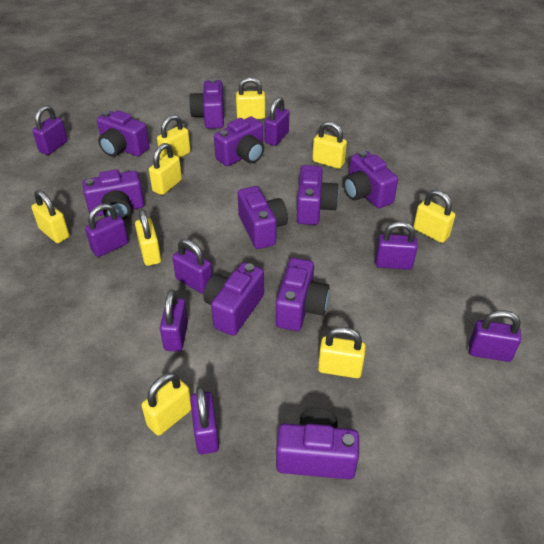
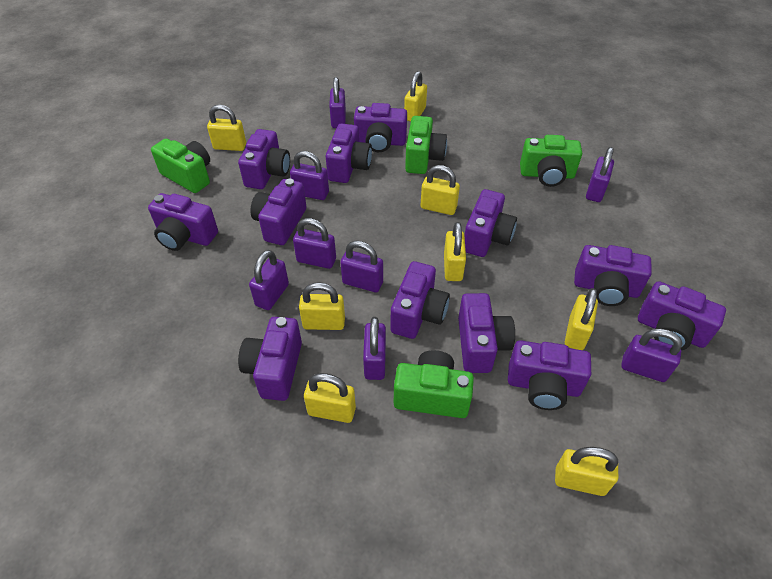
green camera: none = 0 -> [151,139,210,193] [394,350,474,418] [405,116,447,174] [520,135,582,187] = 4
purple camera: [82,170,145,220] [97,110,150,157] [189,78,224,129] [203,262,264,336] [214,117,264,166] [238,186,288,249] [276,258,329,331] [276,408,359,479] [297,165,339,225] [343,151,398,209] = 10 -> [148,193,218,251] [238,129,290,189] [238,317,302,401] [250,179,307,245] [326,123,372,183] [354,103,407,152] [390,261,450,339] [458,293,515,373] [465,189,517,257] [508,340,591,410] [574,245,652,306] [638,281,726,350] = 12
yellow padlock: [31,190,70,243] [135,209,161,266] [141,373,191,436] [149,143,182,195] [157,115,191,159] [236,77,266,119] [312,121,347,169] [318,327,366,378] [413,190,455,243] = 9 -> [207,105,246,151] [299,282,345,330] [304,373,356,423] [404,71,427,122] [421,165,460,215] [444,222,466,281] [555,447,618,496] [565,288,598,350] = 8

